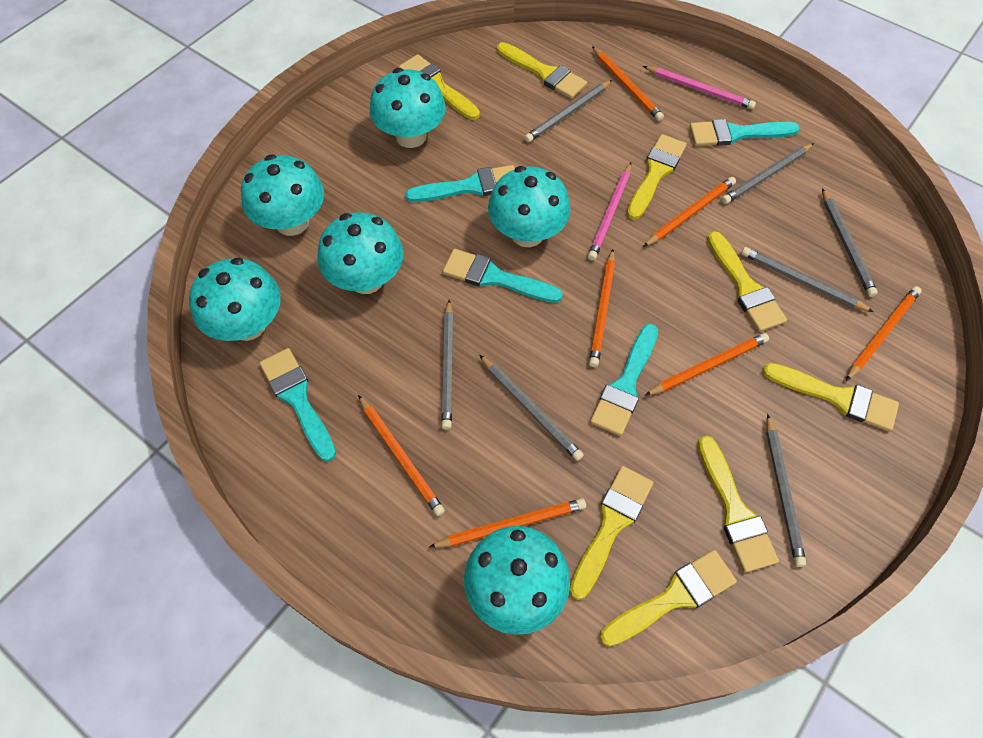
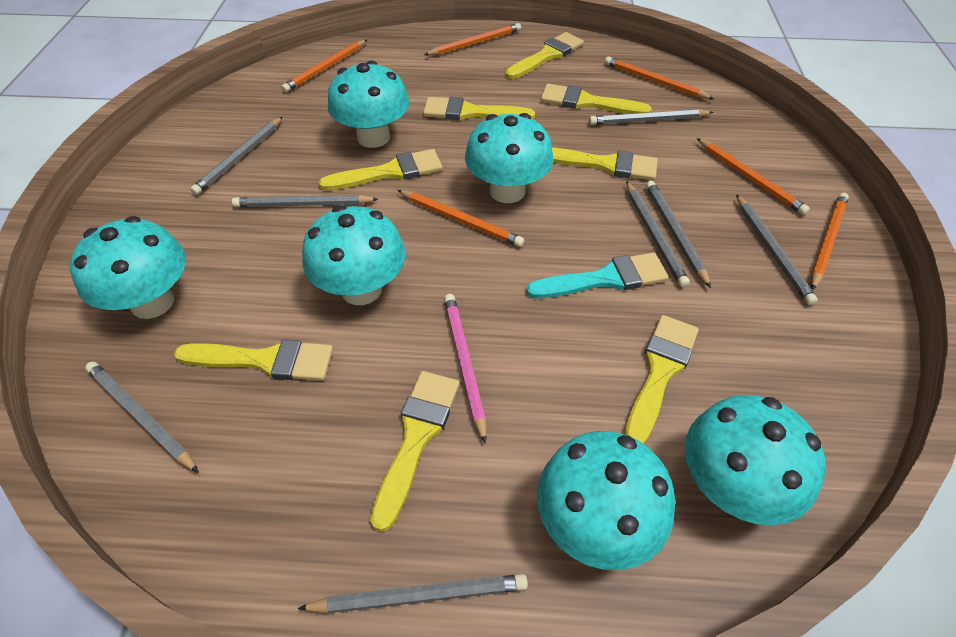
grey pencil: [441,300,453,430] [480,355,584,461] [524,80,612,142] [721,143,814,204] [741,247,874,312] [766,414,806,567] [822,188,878,297] = 7 -> [85,362,199,473] [190,117,283,195] [232,195,378,207] [298,574,528,613] [589,109,714,125] [626,181,690,288] [646,181,711,288] [736,194,818,305] = 8
orange pencil: [358,395,445,516] [429,498,586,548] [589,249,615,367] [592,46,664,121] [643,177,736,247] [644,333,769,396] [846,286,921,381] = 7 -> [281,40,367,92] [397,190,524,247] [424,23,521,56] [605,56,714,99] [697,138,810,215] [811,193,849,290] = 6
pink pencil: [588,163,631,260] [643,66,756,109] = 2 -> [444,294,487,444] = 1
turquoise brush: [259,348,336,462] [405,165,515,202] [443,249,563,303] [590,324,658,436] [690,119,800,146] = 5 -> [526,253,669,298] = 1

